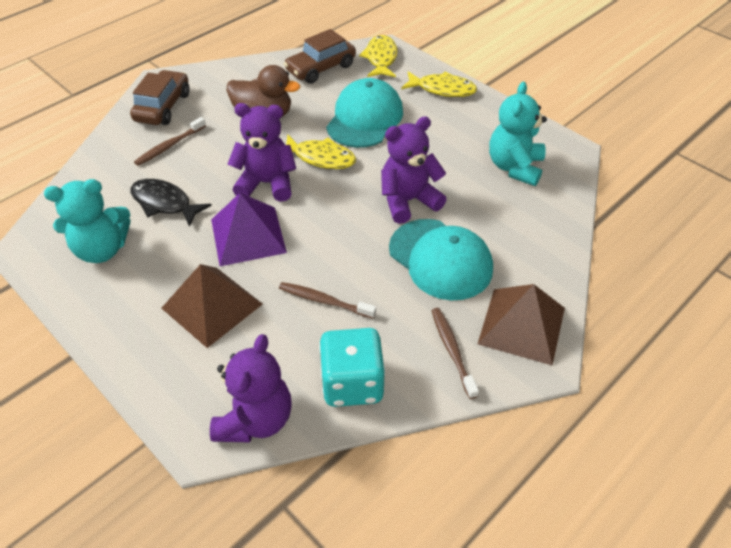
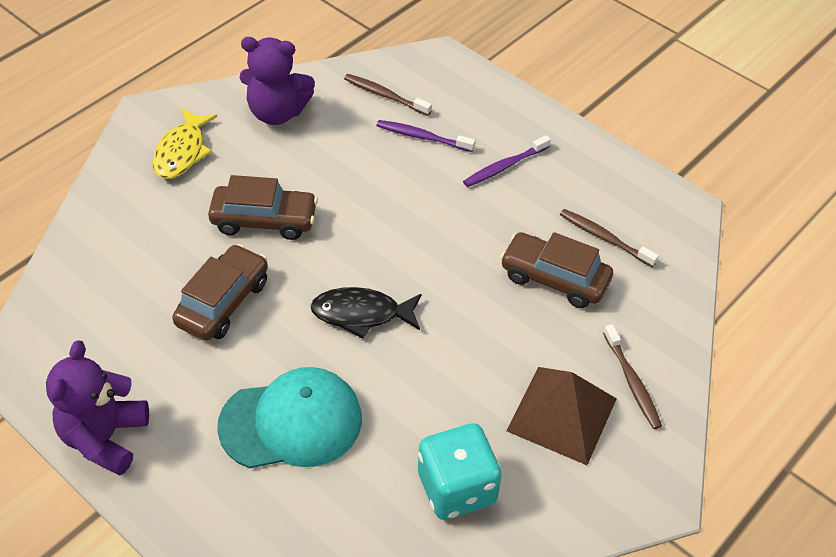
brown car: [130,70,190,125] [284,29,356,84] = 2 -> [172,244,268,341] [208,175,318,240] [500,232,613,308] = 3
brown duck: [226,65,300,117] = 1 -> none = 0
brown pyramid: [161,264,263,348] [478,284,565,365] = 2 -> [506,367,617,465] = 1
purple pyramid: [211,193,287,266] = 1 -> none = 0
purple teddy bear: [210,334,292,443] [228,103,296,202] [381,116,447,224] = 3 -> [46,340,149,475] [240,37,315,125] = 2
purple toothbrush: none = 0 -> [377,120,475,152] [463,135,551,187] = 2
turquoise cap: [326,78,403,148] [389,219,493,301] = 2 -> [217,367,362,468] = 1
turquoise teddy bear: [44,179,130,263] [489,82,547,186] = 2 -> none = 0
yellow fish: [286,135,356,169] [359,35,398,77] [401,71,477,97] = 3 -> [152,108,217,179] = 1

